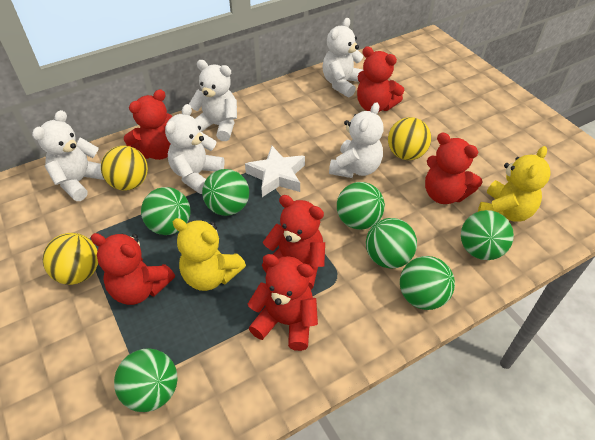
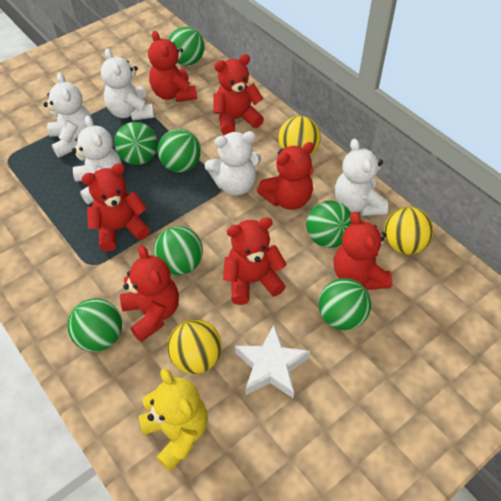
red teddy bear: [91,233,175,305] [124,89,172,160] [248,254,318,351] [262,195,325,290] [357,46,405,112] [425,133,482,204] = 6 -> [81,163,150,251] [120,245,179,342] [148,31,197,102] [213,54,264,135] [223,217,287,305] [257,142,314,210] [334,212,392,290] = 7
yellow teddy bear: [173,218,246,291] [478,146,551,222] = 2 -> [139,368,208,471] = 1

